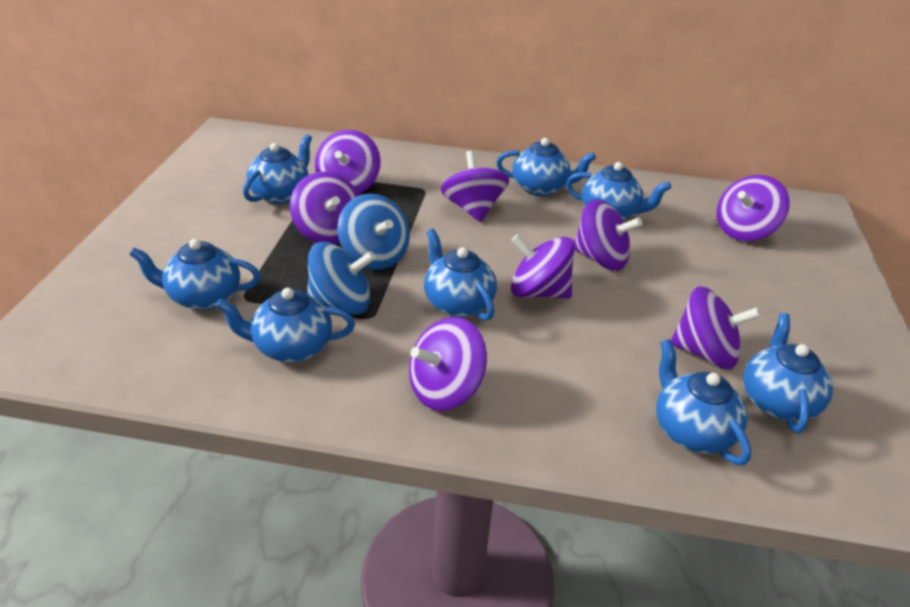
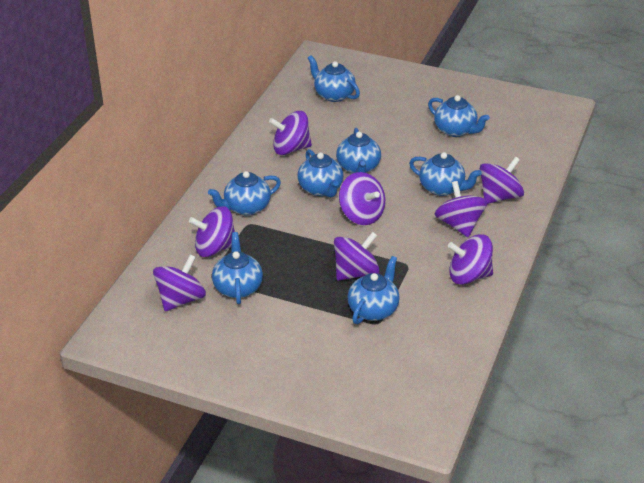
blue spinning top: [307,242,376,315] [337,194,410,270] = 2 -> none = 0

